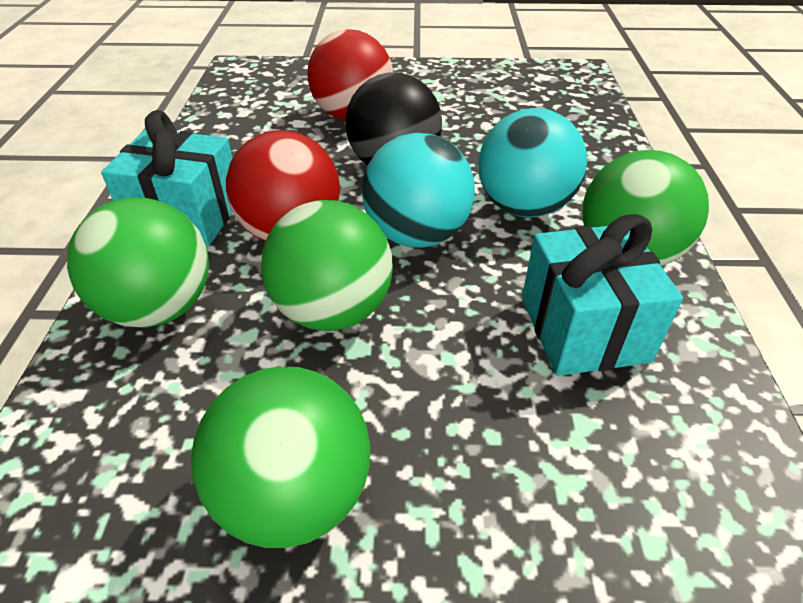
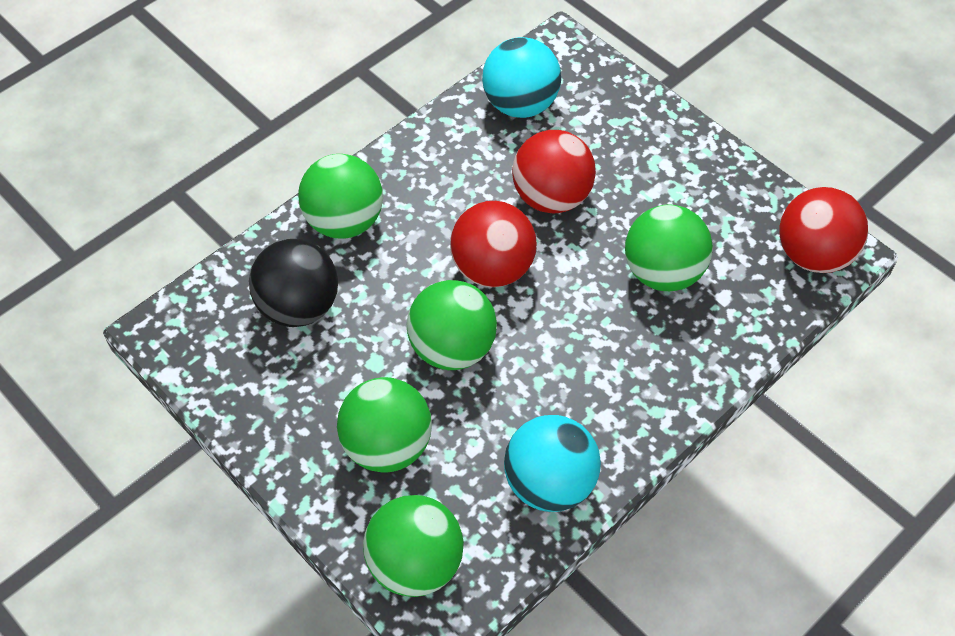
green ball: [67,197,209,328] [191,366,370,548] [261,200,393,331] [582,150,709,266] = 4 -> [298,154,383,239] [337,377,432,472] [363,495,464,597] [407,280,497,370] [625,205,713,291] = 5
red ball: [226,130,340,241] [307,29,393,121] = 2 -> [450,201,537,287] [512,130,596,213] [779,187,868,273] = 3
turquoise gift: [101,110,233,247] [522,214,683,376] = 2 -> none = 0

